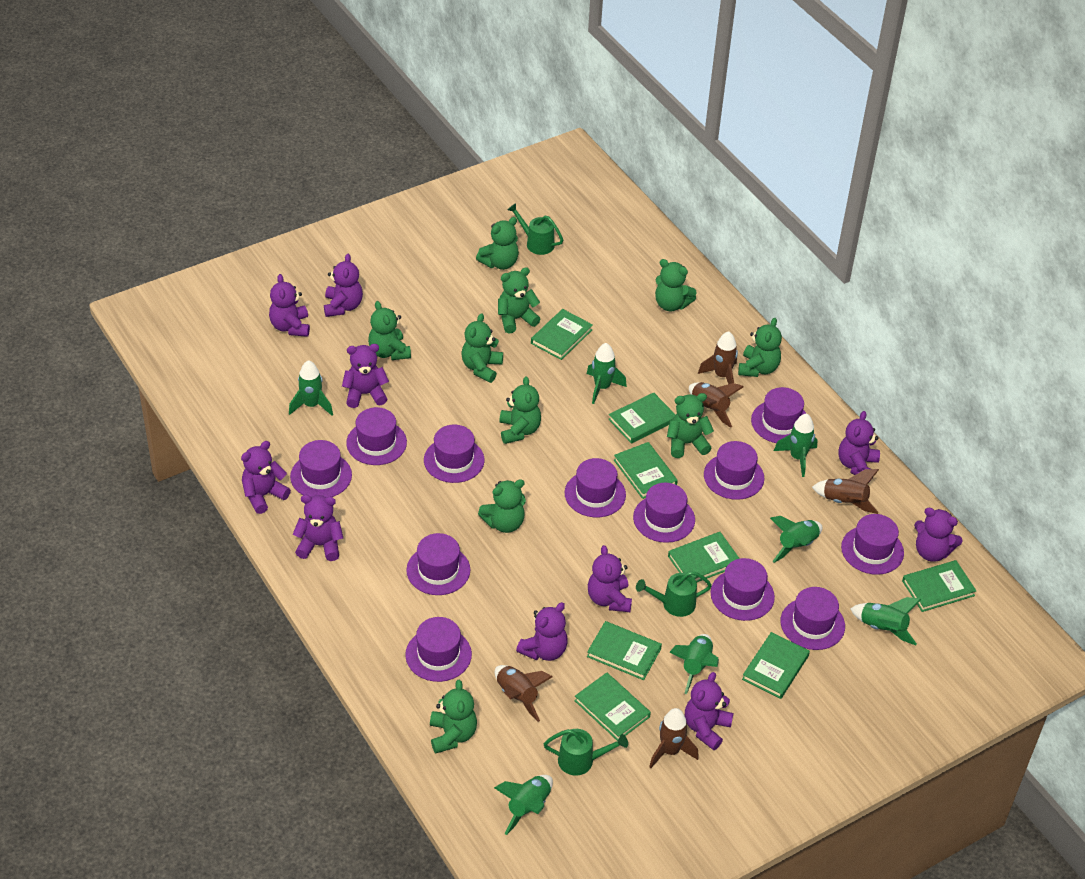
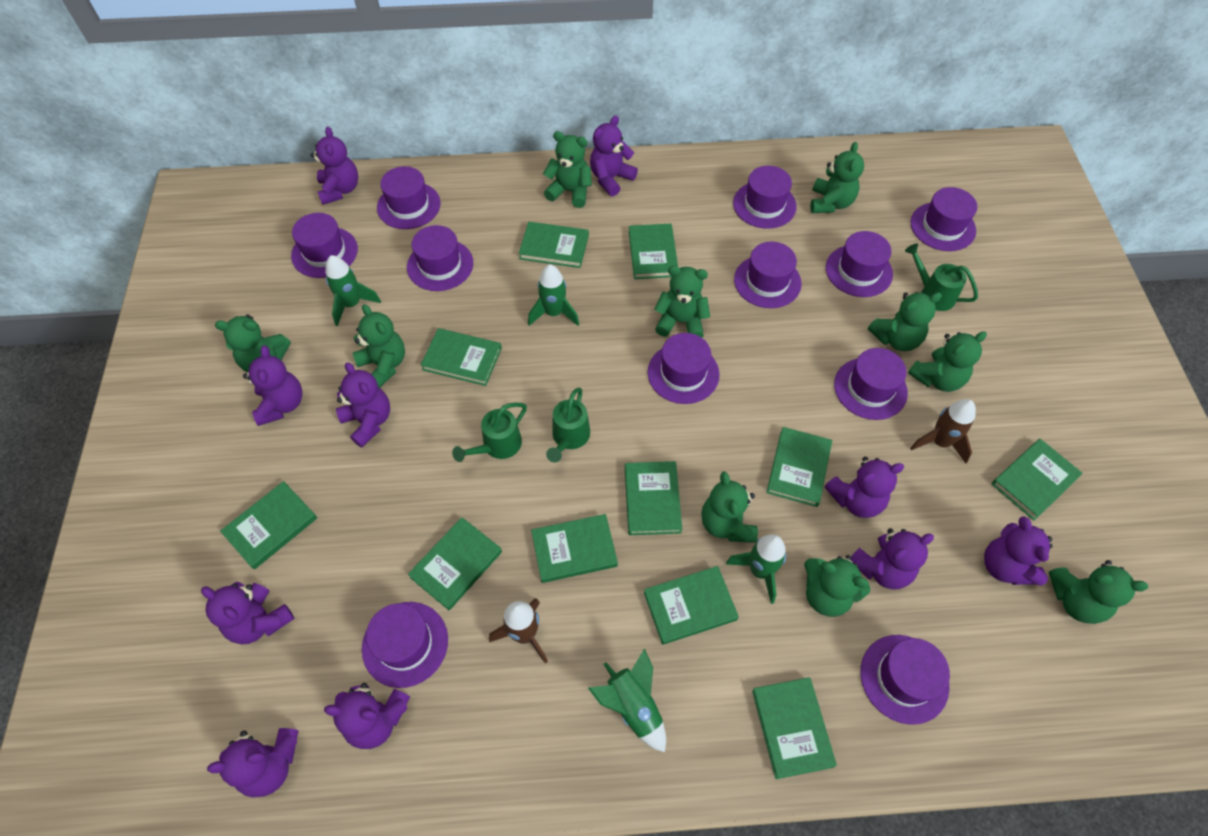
brown rocket: [495,665,552,722] [649,708,699,768] [689,382,744,428] [698,331,738,384] [812,469,879,514] = 5 -> [489,598,548,664] [910,399,976,463] = 2
green book: [531,309,593,360] [574,673,651,741] [587,621,662,680] [608,392,676,444] [614,442,678,499] [668,532,740,582] [742,632,810,699] [902,560,976,612] = 8 -> [220,481,317,570] [408,517,502,610] [421,328,502,386] [519,222,589,268] [531,514,618,583] [625,461,682,535] [629,224,678,279] [644,566,739,645] [752,677,837,779] [766,427,832,507] [992,439,1083,520] = 11
green rocket: [289,360,333,416] [494,775,553,835] [587,343,627,404] [669,634,719,694] [770,516,822,563] [774,413,818,477] [850,597,921,645] = 7 -> [325,255,381,326] [528,265,579,326] [588,648,666,752] [726,534,786,604] = 4
purple hat: [290,440,352,497] [346,407,407,465] [405,617,472,682] [406,533,470,595] [424,425,485,483] [565,458,626,517] [633,483,695,543] [704,441,764,500] [710,558,775,621] [751,387,806,443] [780,587,845,650] [841,514,904,575] = 12 -> [291,213,358,278] [362,602,448,688] [377,166,441,229] [407,225,473,291] [648,333,720,404] [733,166,797,229] [734,242,802,308] [826,231,893,297] [834,348,908,420] [860,635,950,725] [911,187,977,251] = 11

